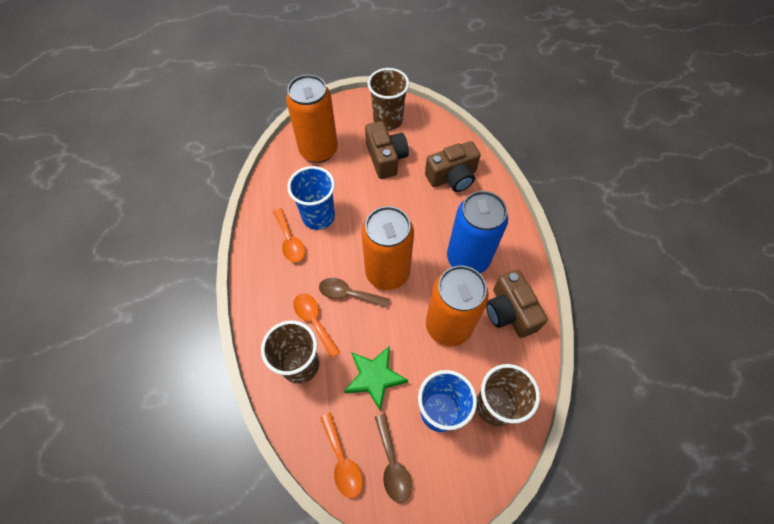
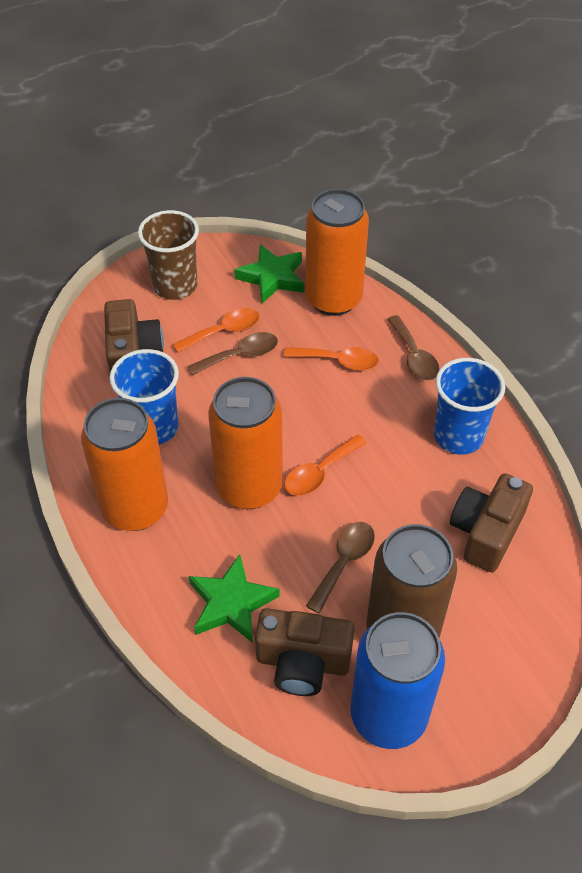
brown can: none = 0 -> [367,524,457,638] = 1
brown cup: [261,321,319,384] [368,68,409,130] [476,364,540,426] = 3 -> [138,210,199,300] = 1
brown spoon: [319,278,390,308] [375,414,412,503] = 2 -> [188,332,278,376] [306,522,375,614] [387,315,440,380] = 3
green star: [344,346,408,411] = 1 -> [189,554,280,643] [234,244,304,303] = 2

